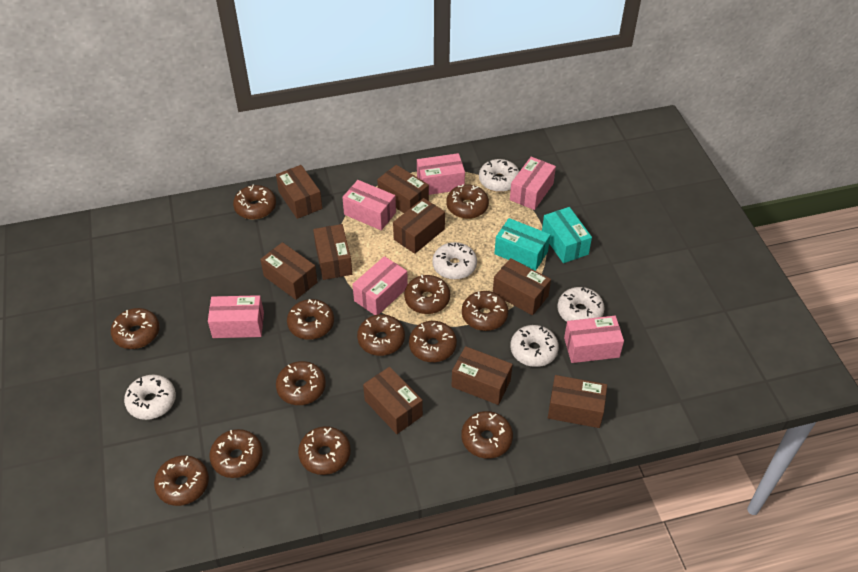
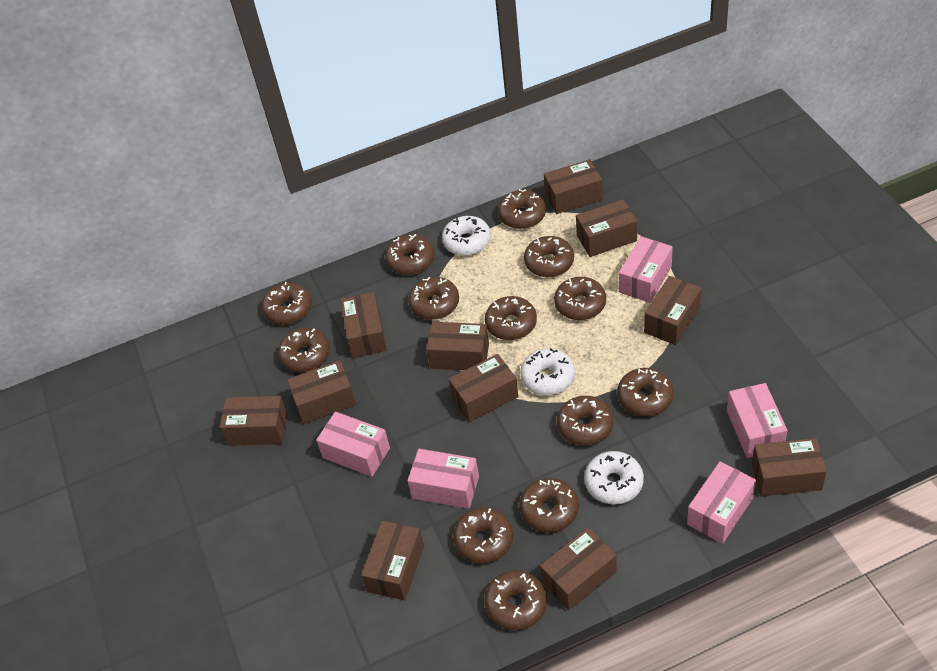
brown box: [260,242,317,300] [276,165,322,219] [313,224,352,280] [363,367,423,434] [377,165,429,213] [393,198,445,254] [451,346,513,405] [493,258,551,315] [548,375,607,428] = 9 -> [220,396,288,446] [287,360,356,424] [340,292,387,358] [361,521,424,600] [426,322,489,370] [449,354,519,422] [540,528,617,610] [544,160,603,214] [576,200,637,257] [644,276,702,345] [752,438,827,497] = 11
pink box: [208,295,264,338] [342,180,396,230] [352,256,408,315] [417,153,465,195] [510,157,556,210] [564,316,624,363] = 6 -> [316,412,390,477] [408,449,479,509] [619,236,673,303] [687,461,756,544] [727,383,788,458] = 5
turquoise box: [494,218,550,271] [542,207,592,263] = 2 -> none = 0
white donut: [124,375,176,420] [432,242,477,280] [479,159,519,192] [511,325,559,367] [557,287,605,322] = 5 -> [442,216,491,256] [520,348,575,395] [584,451,644,504] = 3

